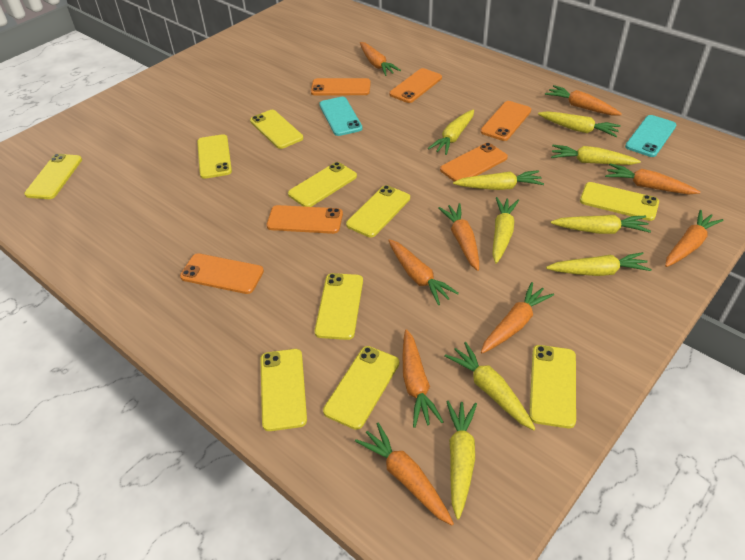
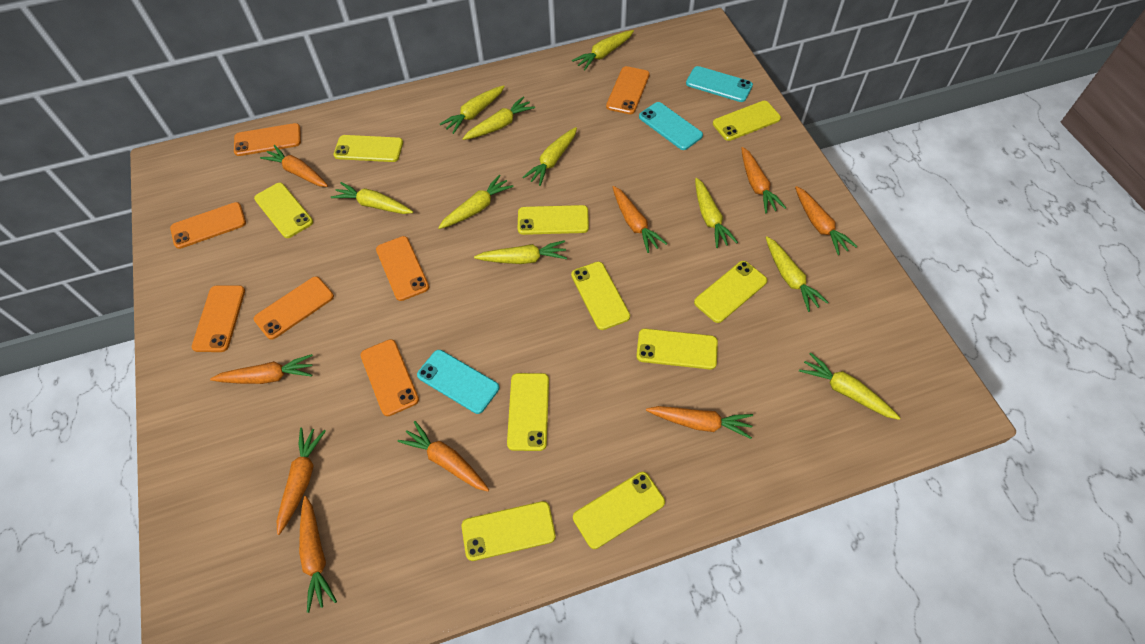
orange phone: [180,253,264,294] [267,205,343,234] [311,78,371,95] [389,68,442,103] [440,143,508,182] [480,101,531,141] = 6 -> [170,202,246,249] [192,285,245,352] [234,123,301,156] [254,276,334,340] [360,339,419,416] [376,236,429,301] [606,66,650,114] = 7
turquoise phone: [319,97,363,136] [625,115,676,157] = 2 -> [417,350,499,414] [639,102,703,150] [686,66,753,102] = 3
yellow carrot: [428,109,474,155] [444,342,536,430] [446,401,477,520] [453,170,544,190] [492,197,519,264] [538,111,621,137] [546,252,652,276] [551,145,641,165] [551,215,651,234] = 9 -> [331,182,413,214] [438,174,514,229] [440,85,505,134] [462,96,535,140] [474,240,567,264] [522,127,577,186] [572,30,634,70] [695,178,738,248] [766,236,829,312] [799,353,900,420] = 10

